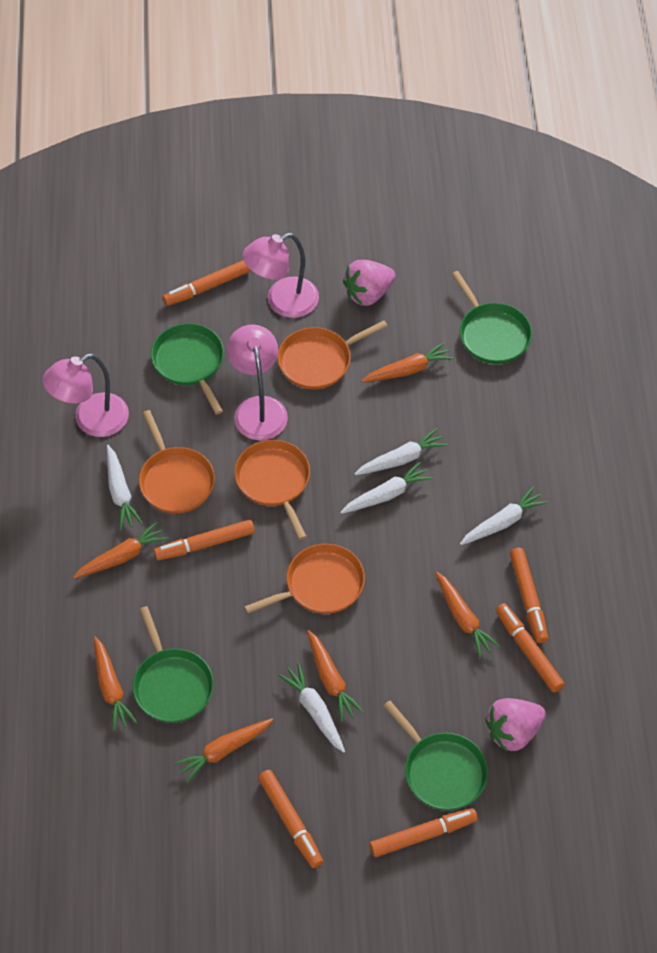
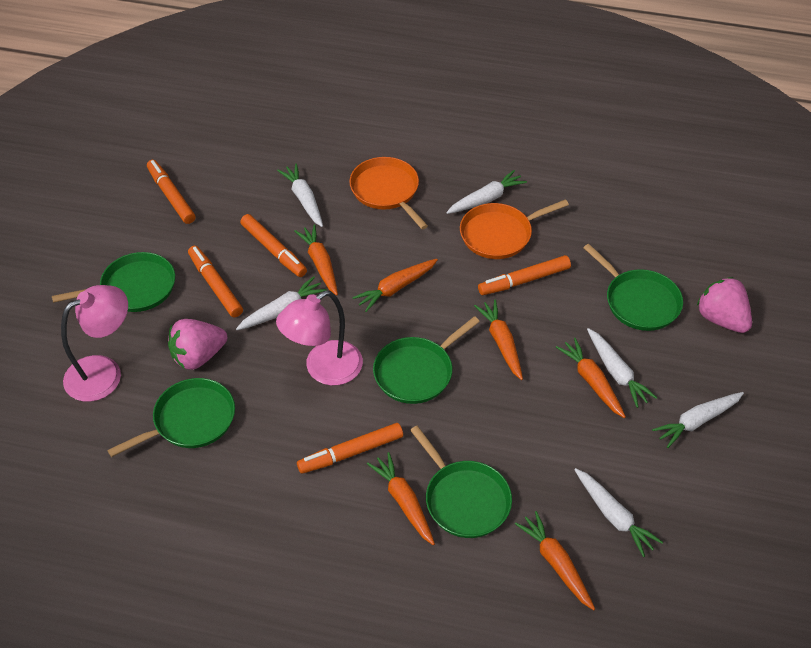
green pan: [133,606,214,723] [151,324,224,415] [383,701,488,810] [451,271,532,364] = 4 -> [52,252,175,312] [107,378,235,457] [373,316,480,404] [410,426,512,538] [583,244,683,331] = 5
orange marker: [154,520,255,560] [163,260,251,306] [258,770,323,868] [370,808,478,857] [496,603,565,692] [510,548,548,643] = 6 -> [147,160,196,224] [188,246,243,317] [240,214,307,277] [297,423,403,474] [478,255,571,295] = 5
orange pan: [139,410,215,514] [234,440,310,540] [244,544,365,614] [278,320,388,389] = 4 -> [349,157,428,229] [460,199,569,259] = 2
pink lamp: [42,354,129,437] [227,324,288,441] [243,233,319,318] = 3 -> [61,285,128,402] [276,291,363,385] = 2
white carrot: [107,445,143,530] [278,663,345,753] [340,461,433,514] [355,428,448,475] [460,486,548,545] = 5 -> [236,276,327,330] [277,164,323,227] [446,170,527,214] [574,468,663,557] [587,328,657,408] [652,392,744,448] = 6

